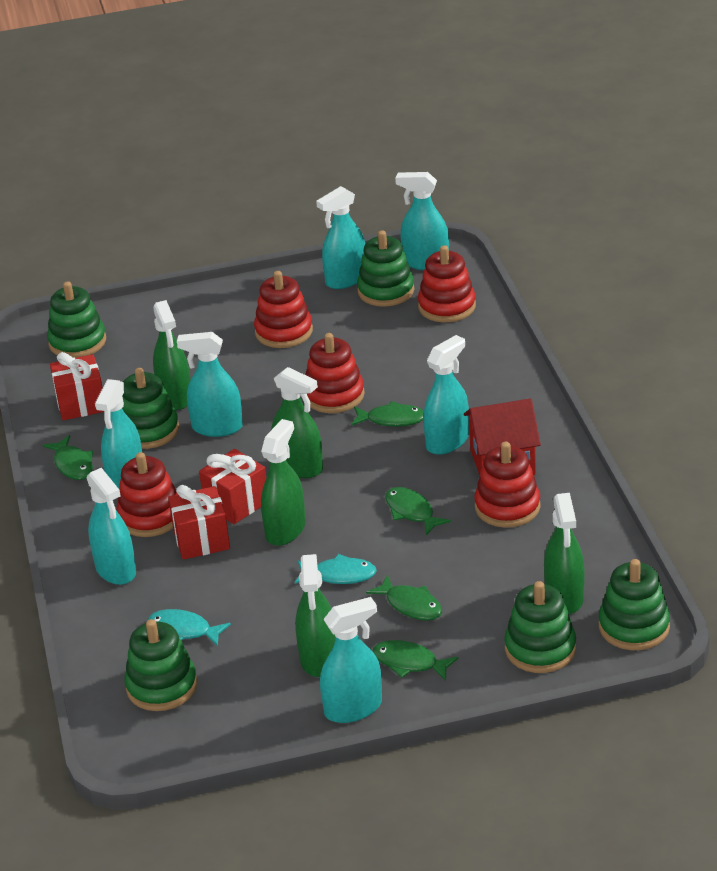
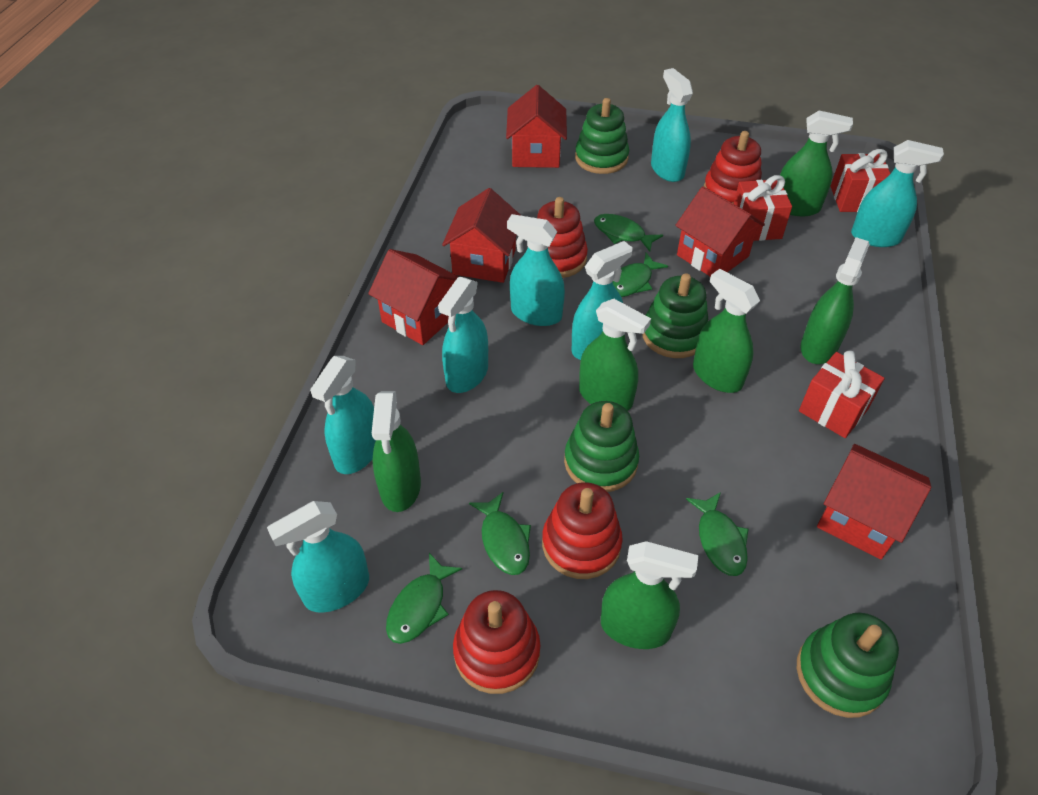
green spray bottle: [153,300,191,410] [261,419,306,546] [272,367,323,478] [295,554,336,677] [544,493,585,614] = 5 -> [372,391,421,512] [579,299,651,411] [601,541,699,649] [693,269,760,393] [780,111,853,216] [800,237,870,364] = 6
green stacking toy: [47,281,106,358] [122,368,179,449] [124,619,197,711] [357,230,414,307] [504,581,576,673] [599,559,670,650] = 6 -> [564,401,639,492] [575,98,629,174] [642,273,708,358] [797,613,899,718] = 4
red house: [464,398,541,475] = 1 -> [368,249,459,345] [442,188,521,283] [506,85,567,168] [675,186,765,277] [817,444,931,559] = 5
red stacking toy: [116,452,177,537] [254,271,313,348] [305,333,365,413] [418,245,476,322] [474,442,541,528] = 5 -> [453,590,541,694] [527,197,588,278] [542,482,623,579] [704,131,762,204] = 4
turquoise fish: [148,609,231,647] [295,554,377,584] = 2 -> none = 0

